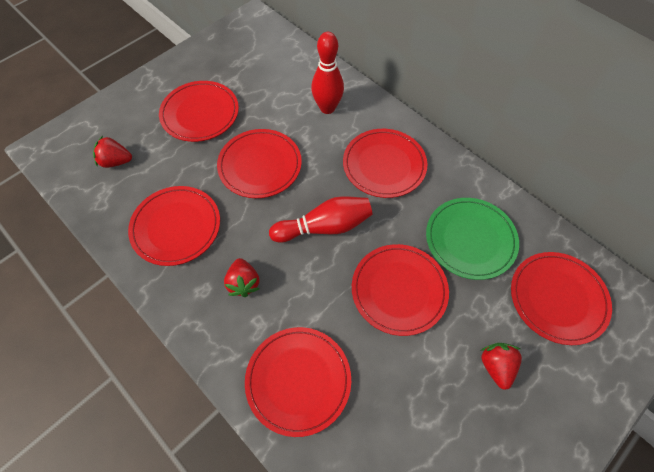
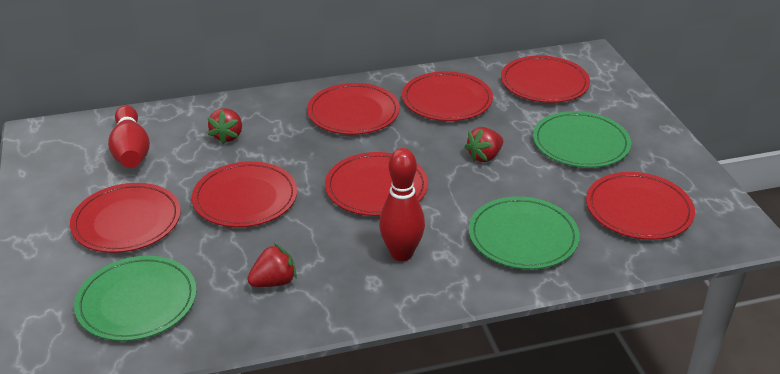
green plate: [426,198,519,280] = 1 -> [74,256,197,341] [469,197,580,269] [533,111,631,168] = 3

